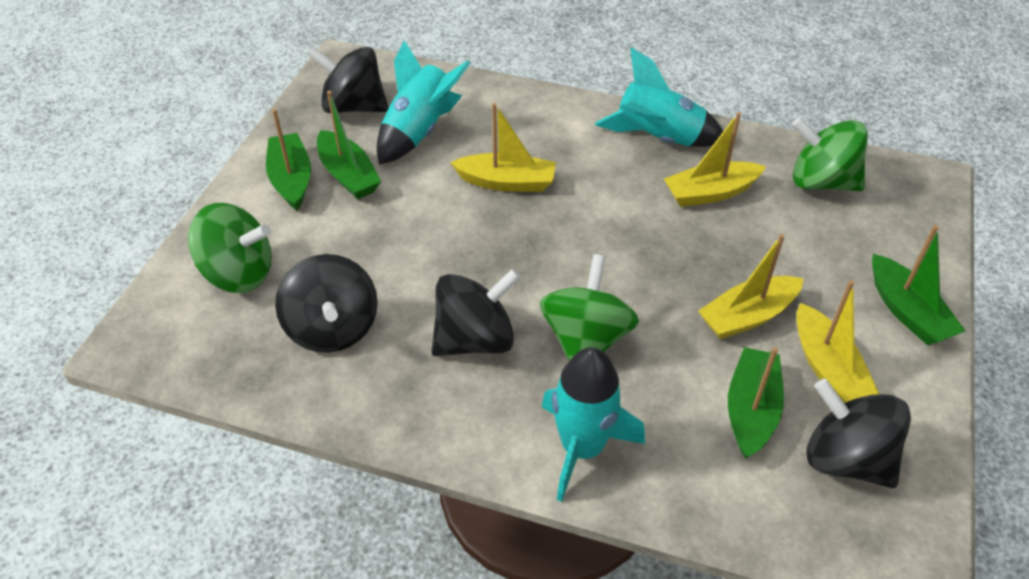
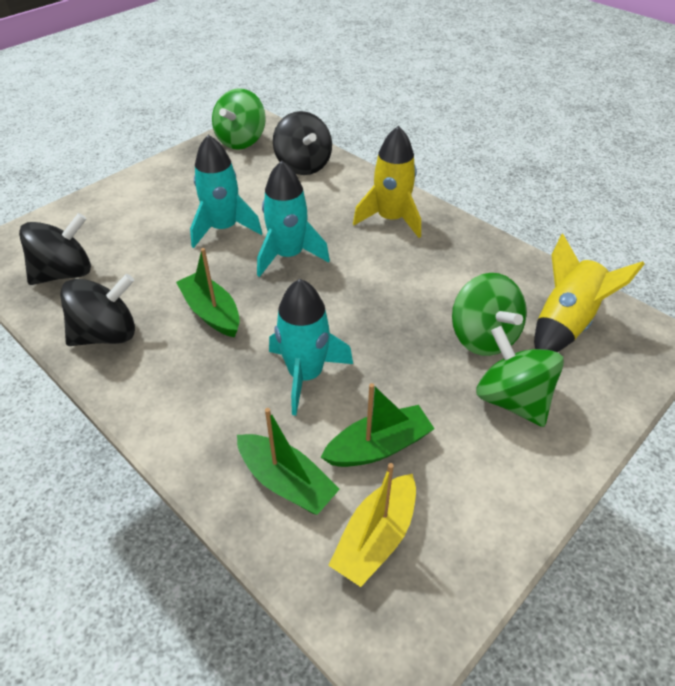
black spinning top: [275,254,378,353] [307,46,388,113] [431,269,521,356] [806,379,911,488] = 4 -> [19,213,91,285] [60,274,135,346] [273,111,332,175] = 3
green boat: [266,109,311,210] [317,91,381,199] [728,347,784,459] [872,225,965,345] = 4 -> [176,248,240,337] [237,408,340,515] [321,383,434,467] = 3
yellow boat: [450,103,556,192] [664,112,766,207] [698,234,804,339] [796,280,879,403] = 4 -> [328,463,416,587] = 1
yellow rocket: none = 0 -> [353,126,421,238] [534,234,645,352] = 2

